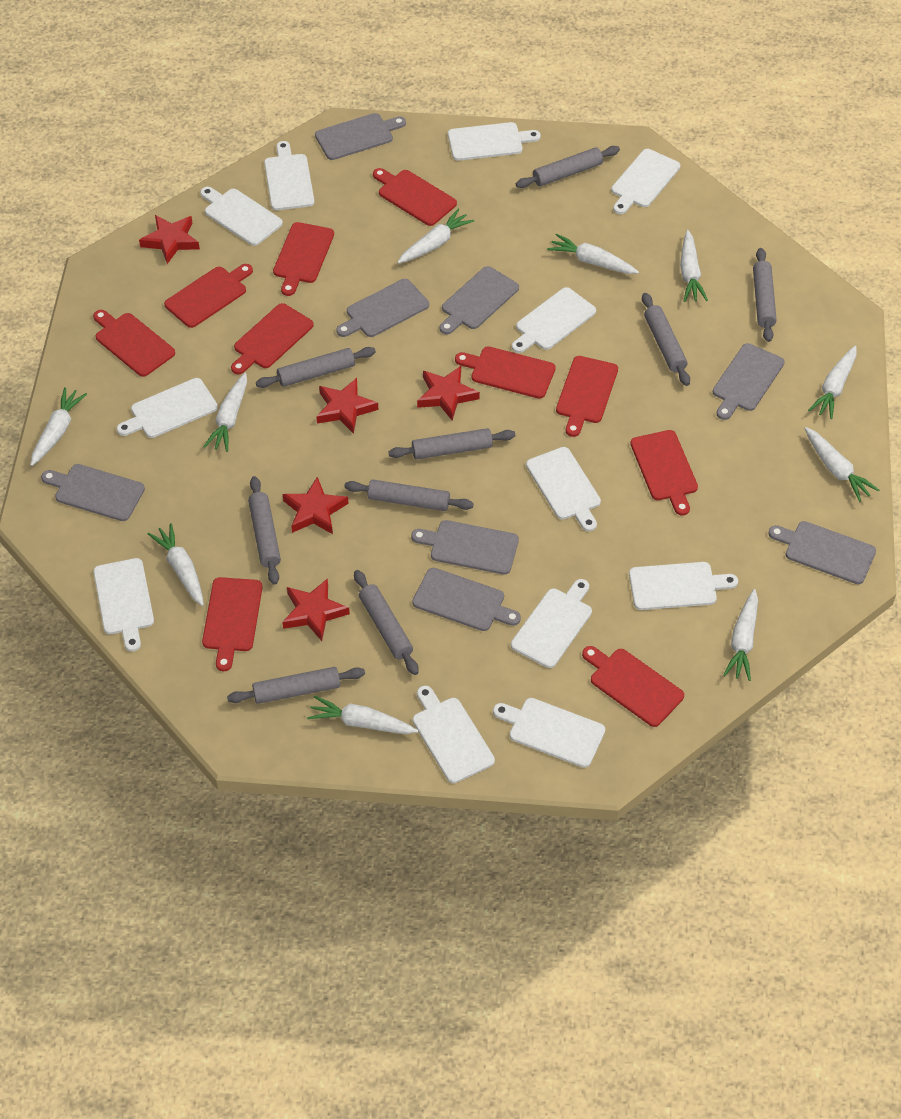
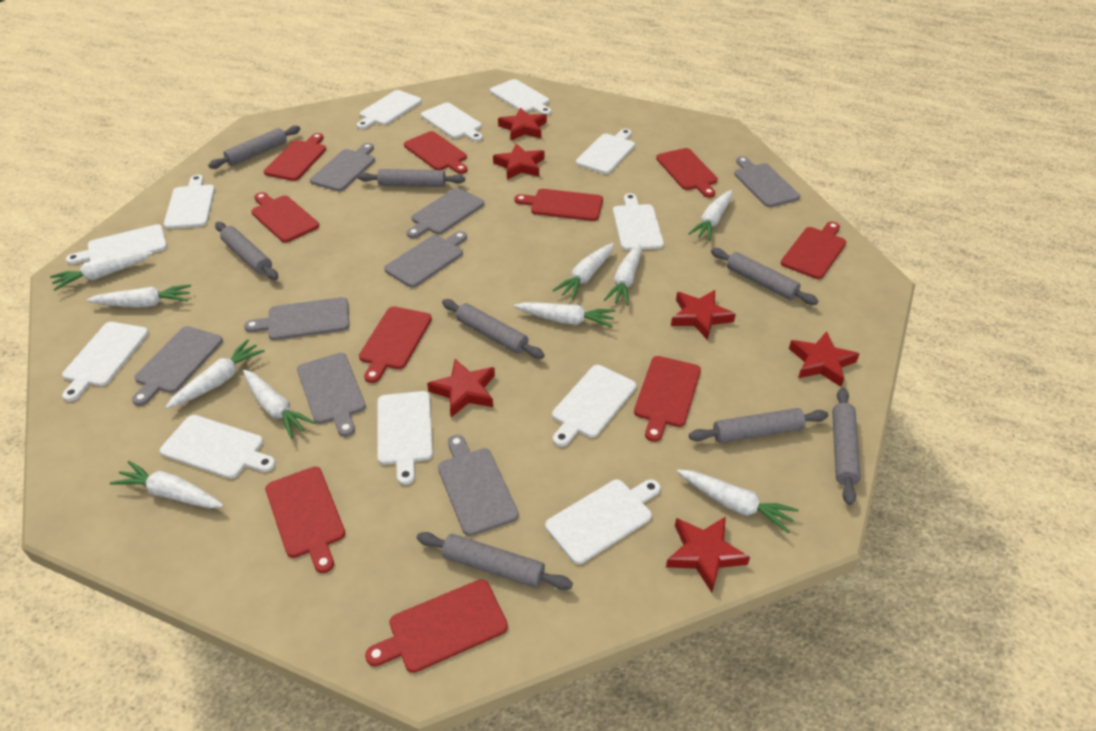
grey rolling pin: [227,667,365,704] [248,476,281,585] [256,347,376,388] [344,479,474,511] [354,570,419,675] [388,428,515,460] [516,146,620,188] [642,293,690,386] [753,248,777,342] = 9 -> [208,126,300,169] [215,222,278,280] [358,169,465,187] [417,532,573,590] [442,299,545,359] [689,408,828,443] [711,248,818,305] [832,388,861,505] = 8
red star: [139,215,200,264] [282,578,350,641] [283,477,348,534] [316,378,378,434] [417,366,480,421] = 5 -> [427,359,495,417] [493,143,544,180] [498,107,547,140] [666,516,750,592] [671,290,736,340] [789,331,859,387] = 6

